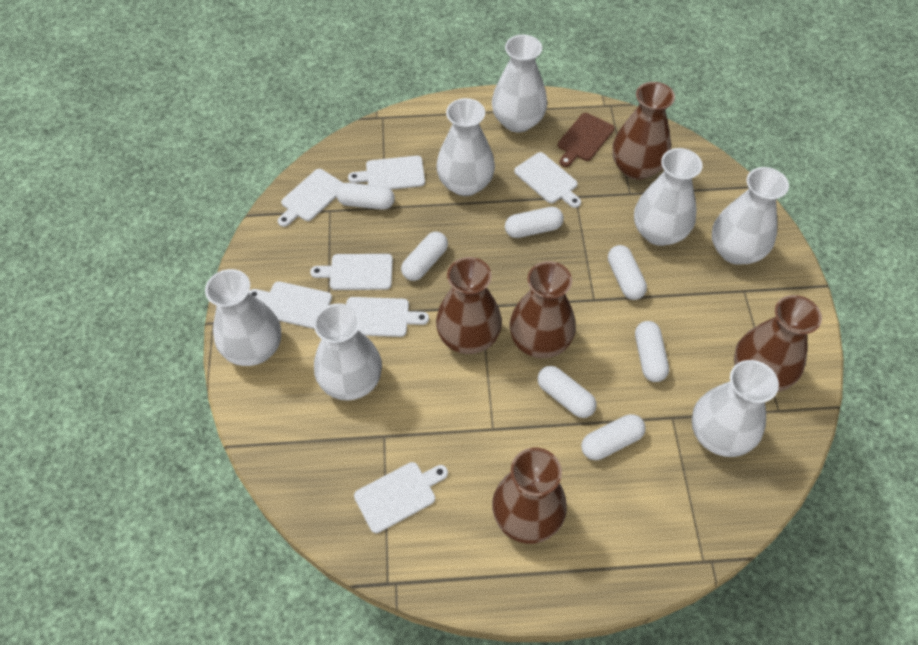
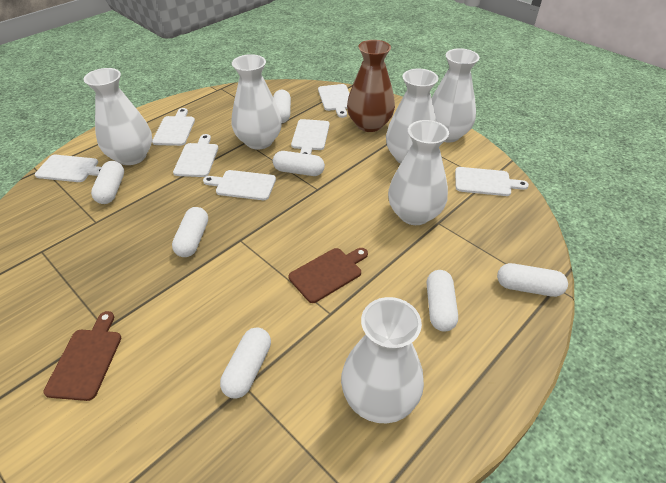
brown cutting board: [558,113,615,167] = 1 -> [43,311,121,401] [288,248,368,303] = 2
brown vase: [436,257,502,354] [492,448,567,544] [510,261,576,358] [612,82,675,180] [734,295,822,392] = 5 -> [347,40,395,132] = 1
white vase: [205,269,281,366] [314,303,382,400] [436,98,495,196] [492,35,547,133] [634,148,703,246] [692,360,779,457] [712,167,789,265] = 7 -> [83,68,152,165] [232,54,282,150] [341,297,424,423] [386,69,438,164] [388,120,449,225] [432,48,480,143] = 6

